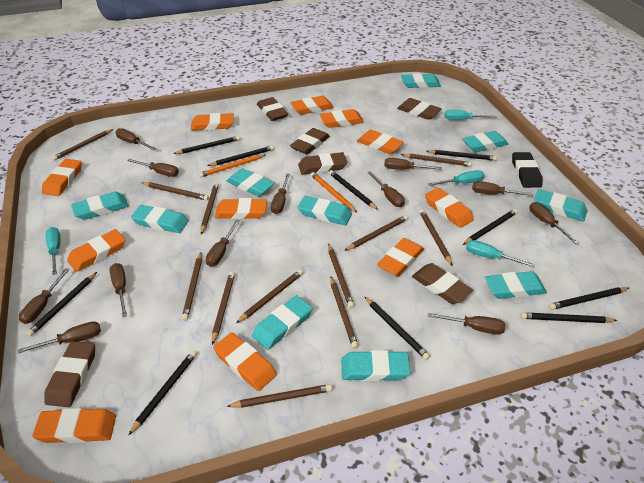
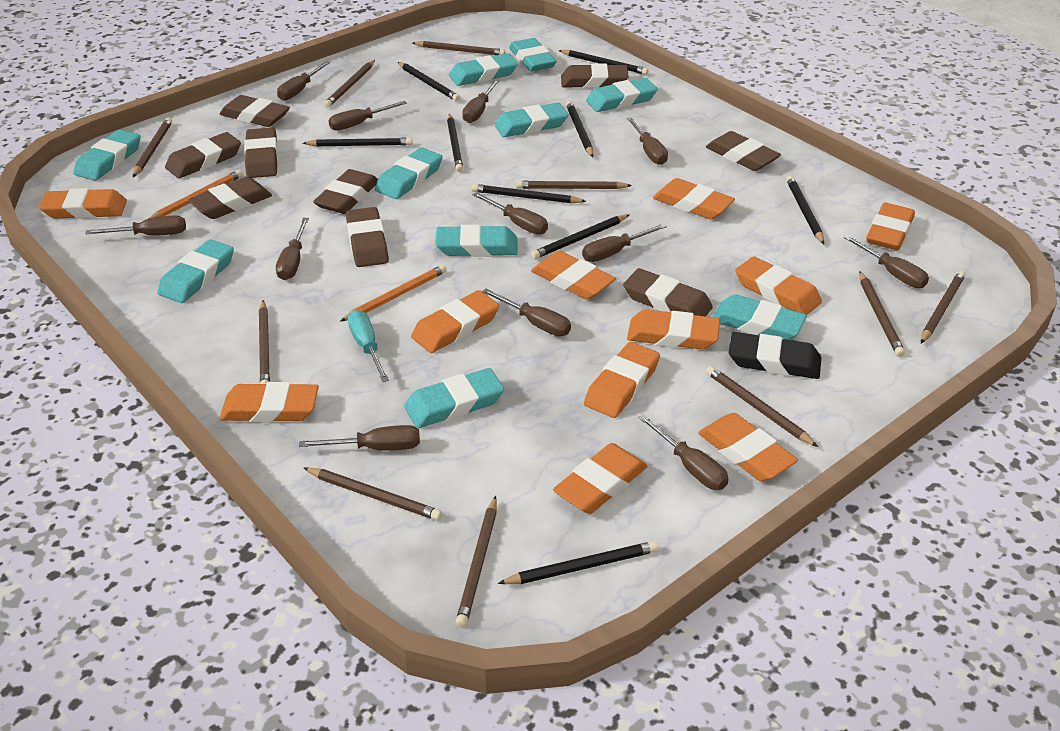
black pencil: [26,272,97,337] [128,351,197,436] [173,136,240,154] [207,145,274,166] [329,170,378,210] [364,296,430,360] [427,150,497,161] [463,209,517,245] [521,312,617,323] [549,287,629,310] = 10 -> [303,138,413,147] [398,62,460,101] [447,114,463,172] [472,184,586,203] [498,541,659,584] [531,214,630,259] [558,50,648,75] [566,101,593,157] [786,176,824,244] = 9
brown eraser: [44,341,95,407] [257,97,288,121] [290,128,330,154] [298,152,347,175] [397,98,442,120] [412,263,473,304] = 6 -> [165,132,241,178] [188,177,272,219] [220,95,290,127] [244,127,278,178] [313,169,378,214] [346,207,389,267] [561,64,629,88] [623,268,713,316] [706,131,781,171] = 9
brown pencil: [52,129,113,160] [142,182,209,201] [182,252,202,320] [201,182,219,235] [212,272,235,345] [226,384,332,408] [236,270,303,323] [328,244,354,308] [330,277,358,348] [344,215,408,251] [401,153,472,167] [419,209,453,266] = 12 -> [133,117,172,177] [259,301,270,384] [304,468,442,520] [324,60,375,107] [413,41,505,55] [456,496,497,628] [516,180,632,189] [706,366,818,447] [859,271,905,357] [921,271,965,344] = 10
turquoise screwdriver: [45,227,60,275] [428,170,484,186] [445,110,497,120] [466,240,535,267] = 4 -> [348,310,389,382] = 1

